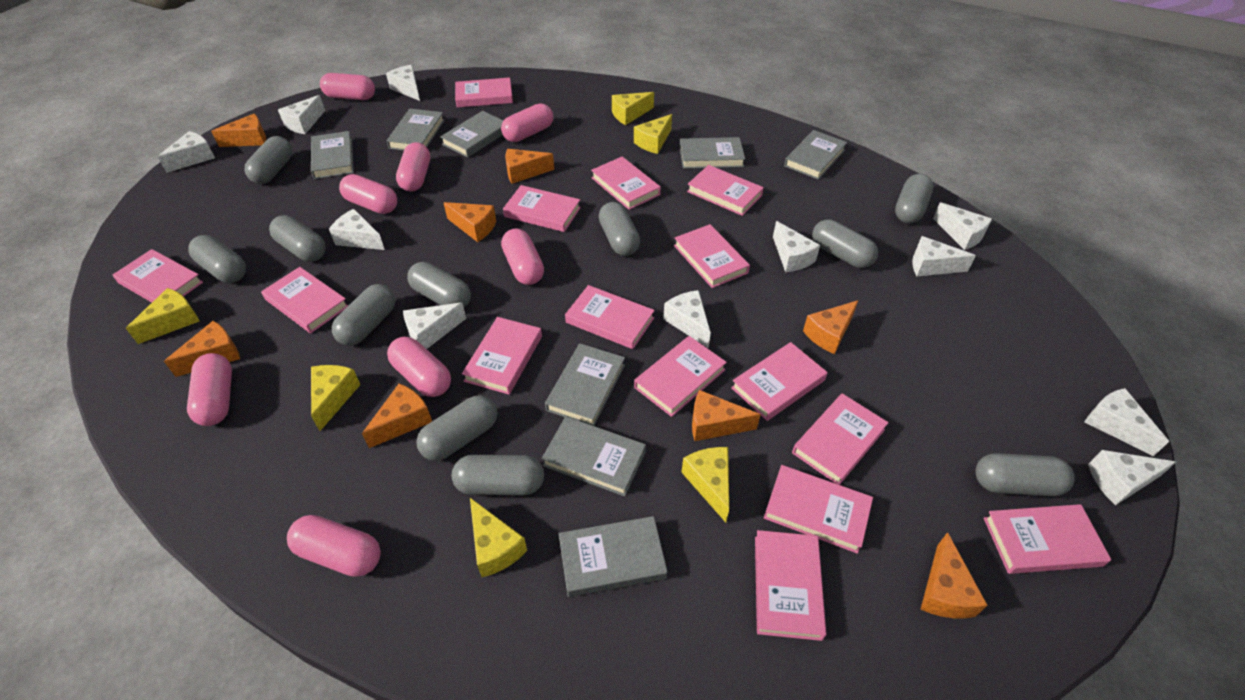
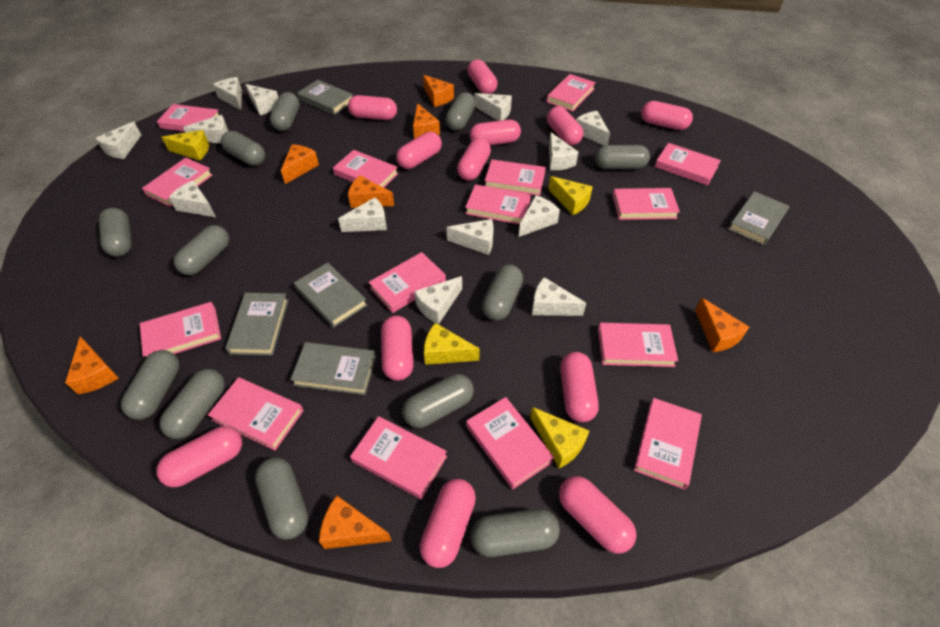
grey book: [311,131,354,179] [387,109,445,151] [440,111,504,158] [542,416,646,497] [545,344,625,426] [559,516,668,597] [679,137,745,169] [784,130,847,180] = 8 -> [225,293,289,355] [290,342,376,395] [294,262,367,328] [297,80,353,115] [728,191,789,245] = 5
grey capsule: [189,235,246,283] [245,136,293,184] [269,215,326,262] [331,284,395,346] [407,262,471,307] [416,395,498,461] [452,455,544,495] [599,202,640,256] [812,219,878,268] [895,174,933,223] [975,453,1075,496] = 11 -> [99,208,132,257] [121,350,179,420] [159,369,225,439] [174,225,229,275] [221,131,265,166] [255,457,308,540] [270,92,300,131] [402,374,474,428] [445,92,476,131] [471,509,560,557] [482,264,523,321] [595,145,650,169] = 12
orange cheese: [164,321,240,377] [211,114,266,147] [362,384,432,448] [444,202,496,242] [505,149,554,184] [692,390,761,441] [803,300,858,354] [921,532,987,618] = 8 -> [65,336,118,394] [281,144,319,184] [319,495,392,549] [348,176,394,208] [413,103,440,139] [423,75,454,107] [695,298,749,352] = 7
pink capsule: [187,353,232,426] [287,515,381,577] [320,73,375,100] [339,174,397,214] [387,337,451,397] [396,142,430,192] [501,103,553,142] [501,228,544,285] = 8 -> [156,426,242,487] [348,95,397,120] [381,316,414,381] [396,132,442,169] [420,479,476,568] [457,138,491,181] [468,60,498,94] [470,119,521,146] [547,106,583,145] [559,476,636,554] [560,352,599,422] [641,101,693,130] = 12
white cheese: [158,131,215,173] [278,95,325,134] [329,209,385,250] [386,65,420,101] [403,303,466,349] [663,290,711,348] [773,221,820,272] [912,236,976,276] [933,202,992,250] [1084,388,1169,456] [1088,450,1176,506] = 11 -> [95,121,141,159] [169,180,216,217] [183,115,228,143] [213,77,242,110] [245,84,278,115] [338,198,387,232] [414,276,462,324] [447,219,494,255] [475,93,512,121] [519,195,560,237] [532,277,586,316] [549,132,578,171] [576,111,610,146] = 13
yellow cheese: [126,288,199,344] [311,365,361,431] [470,498,527,577] [612,92,654,125] [634,114,672,154] [681,447,729,522] = 6 -> [162,130,209,161] [424,323,480,365] [530,407,589,468] [548,176,593,215] = 4

